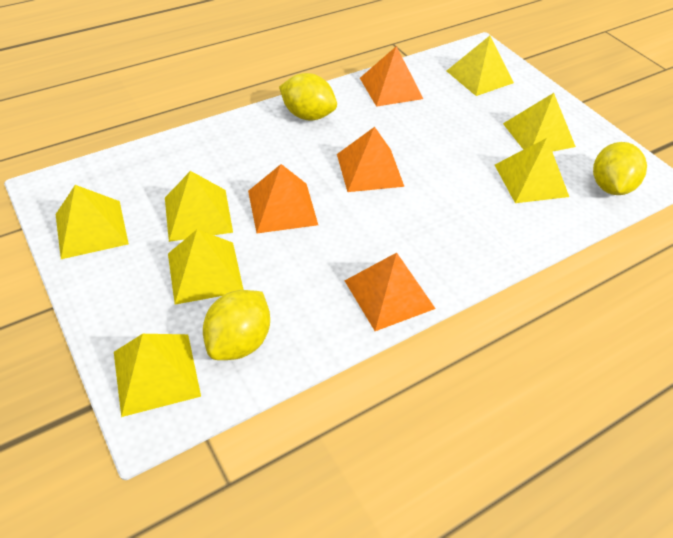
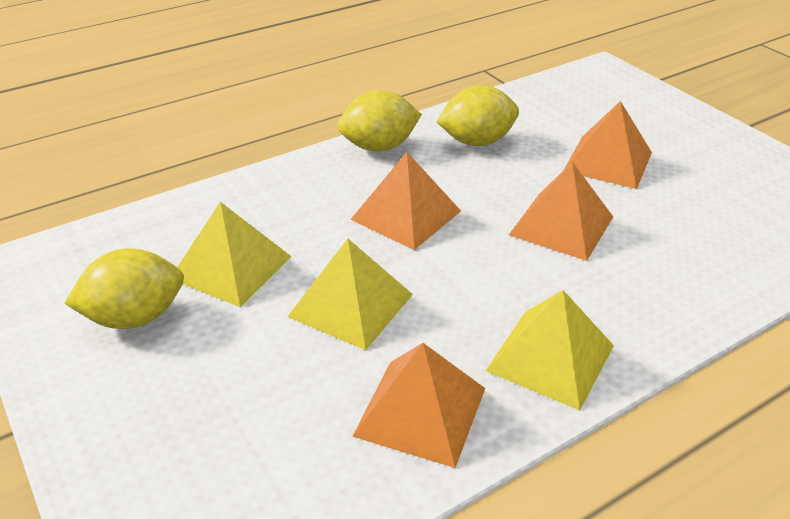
yellow pyramid: [56,185,129,259] [114,334,201,417] [165,171,233,242] [168,229,244,305] [447,36,514,96] [495,138,569,203] [503,93,576,152] = 7 -> [177,202,292,307] [287,239,413,350] [486,290,614,410] = 3

